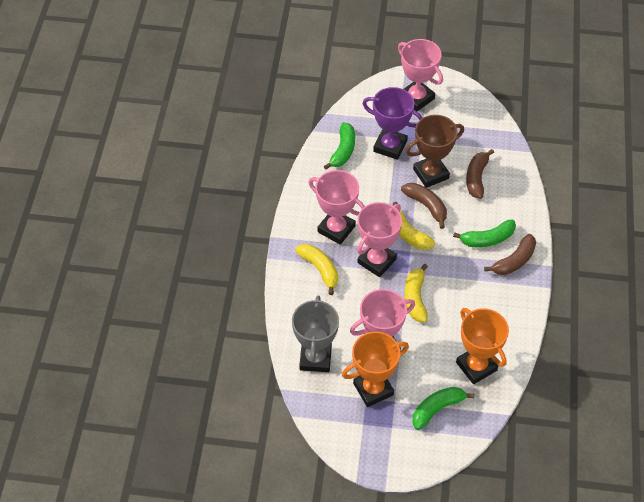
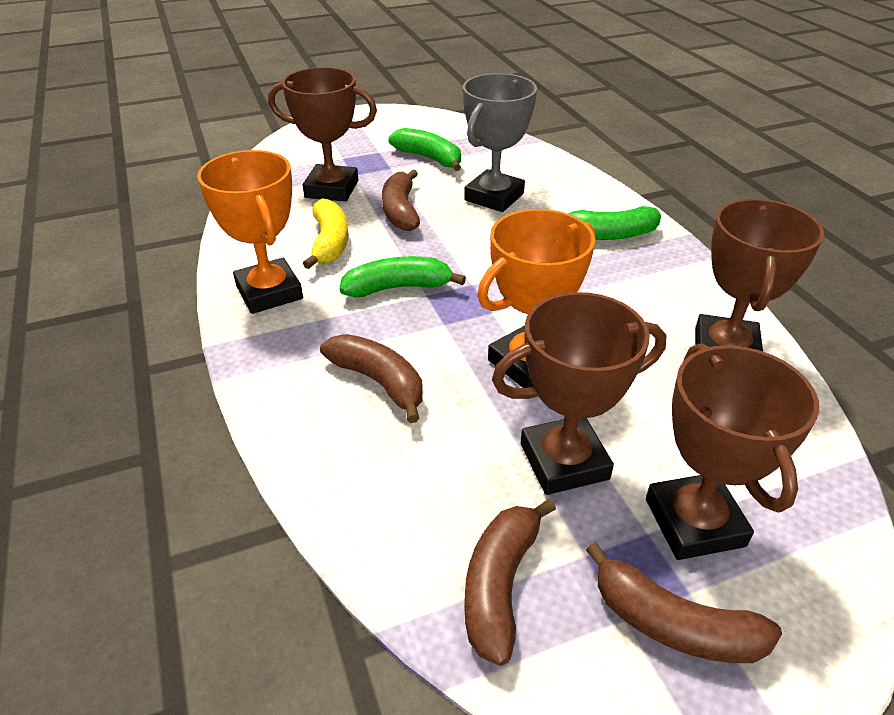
brown banana: [401,183,447,229] [466,149,494,199] [484,234,536,275] = 3 -> [320,334,423,423] [382,170,420,231] [464,499,556,666] [586,542,782,663] = 4
brown trophy: [406,115,464,188] = 1 -> [268,67,377,202] [492,292,667,495] [646,343,819,560] [695,199,824,351] = 4
pink trophy: [308,170,365,245] [350,289,415,351] [357,202,402,277] [398,39,443,111] = 4 -> none = 0
purple trophy: [362,87,423,160] = 1 -> none = 0
yellow banana: [295,244,338,295] [393,202,435,250] [405,264,428,322] = 3 -> [303,199,348,269] = 1

